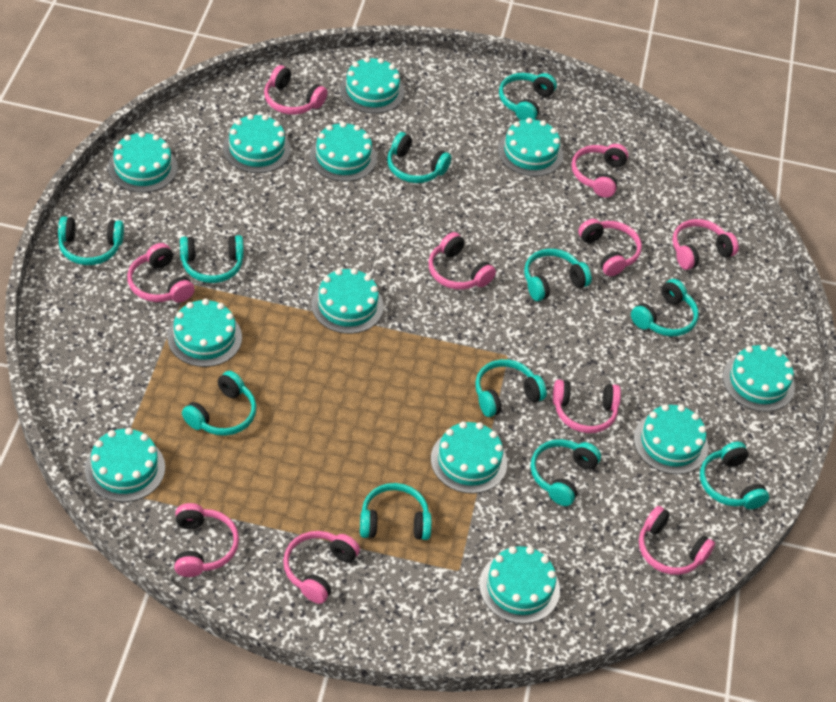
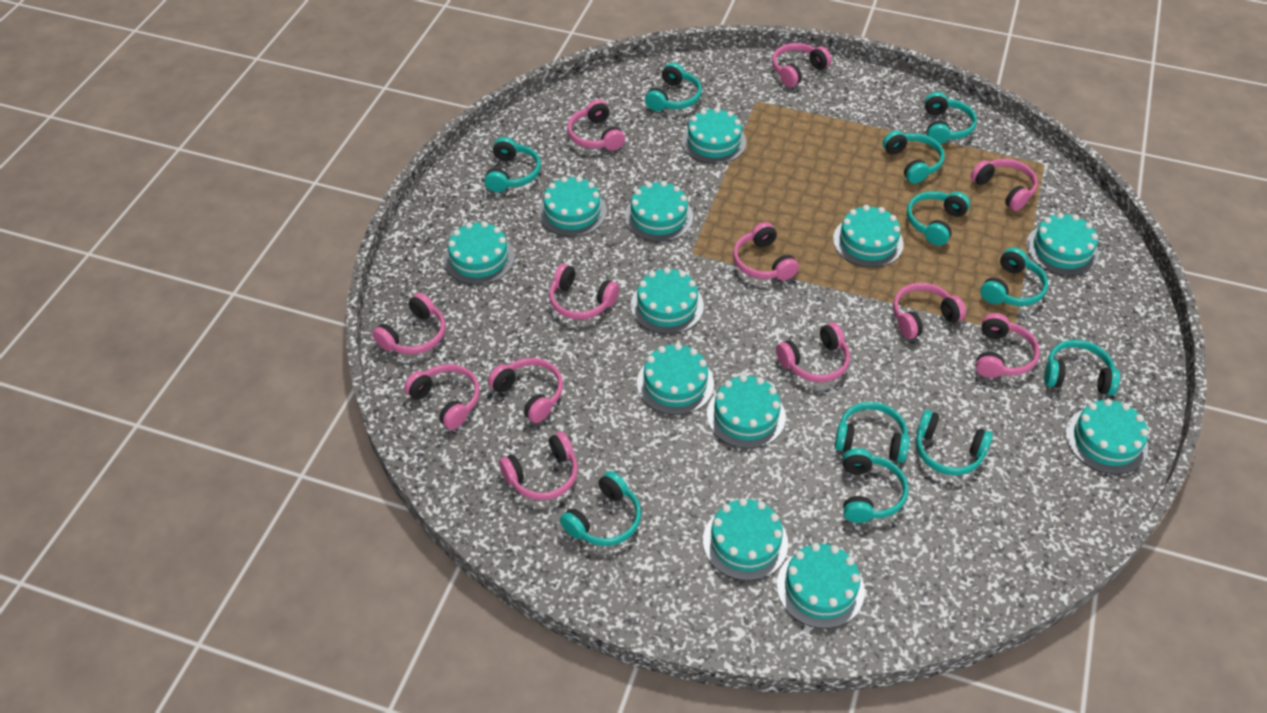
pink headphones: [127,243,195,302] [174,503,239,577] [264,65,328,115] [283,531,360,604] [429,232,496,290] [553,379,621,433] [571,144,628,198] [578,219,642,276] [639,506,715,575] [672,219,739,270] = 10 -> [372,293,446,354] [404,364,480,430] [488,358,563,423] [499,432,578,500] [549,264,619,320] [567,99,625,151] [733,222,799,281] [772,43,831,87] [776,323,850,382] [893,283,966,339] [971,159,1038,211] [976,313,1040,378] = 12

